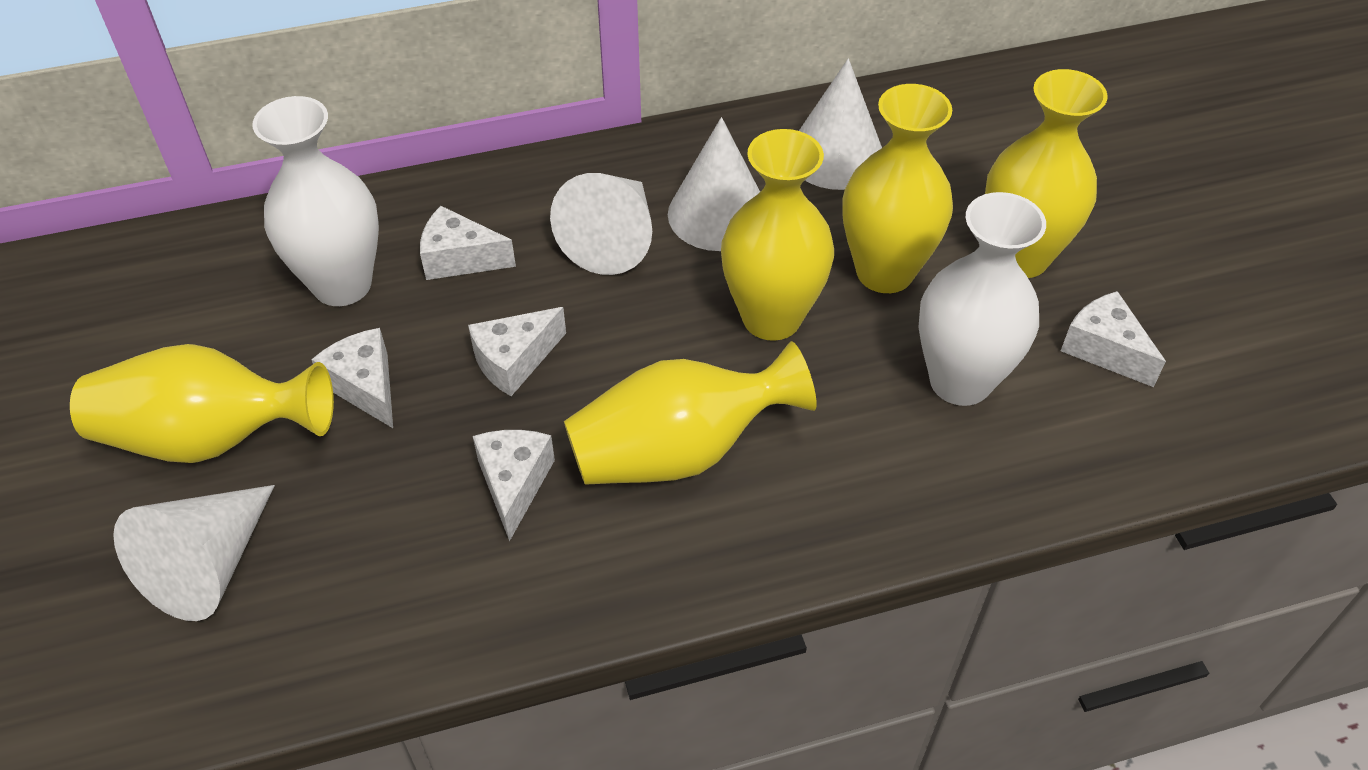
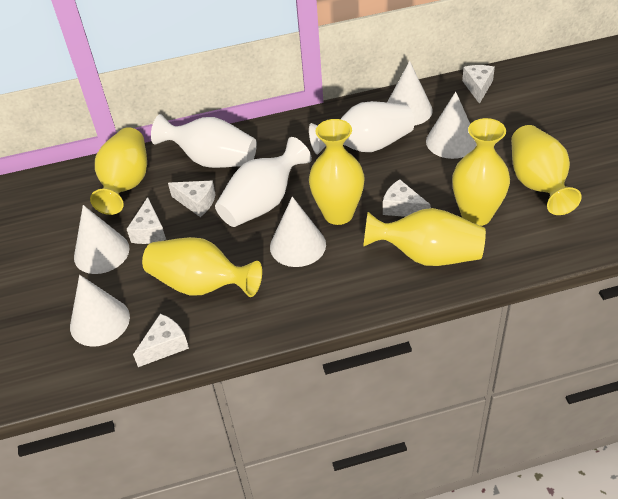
white cone: [113,485,275,621] [550,173,652,275] [668,117,760,251] [799,58,882,190] = 4 -> [70,275,130,347] [74,205,130,274] [270,196,326,267] [387,61,433,126] [426,92,476,159] = 5
white vase: [253,96,379,306] [919,192,1046,406] = 2 -> [151,114,257,168] [215,137,312,227] [309,101,414,154] = 3
yellow vase: [70,344,334,463] [564,341,817,485] [721,129,834,341] [842,84,953,293] [985,69,1108,278] = 5 -> [90,127,147,215] [142,237,262,297] [309,119,365,225] [363,208,486,266] [452,118,510,226] [511,125,582,215] = 6

